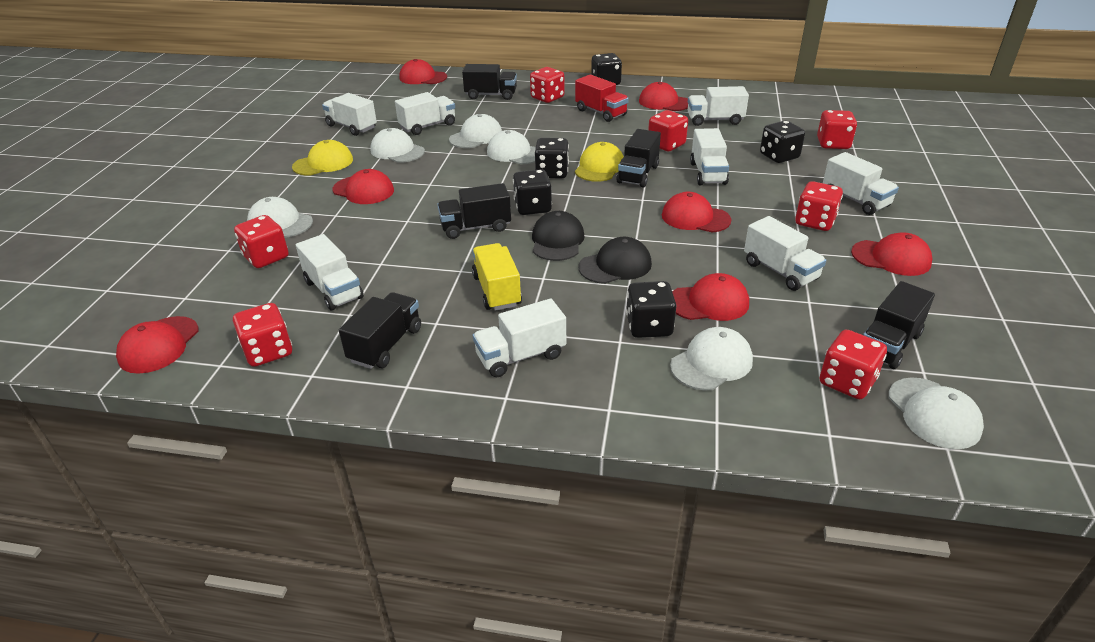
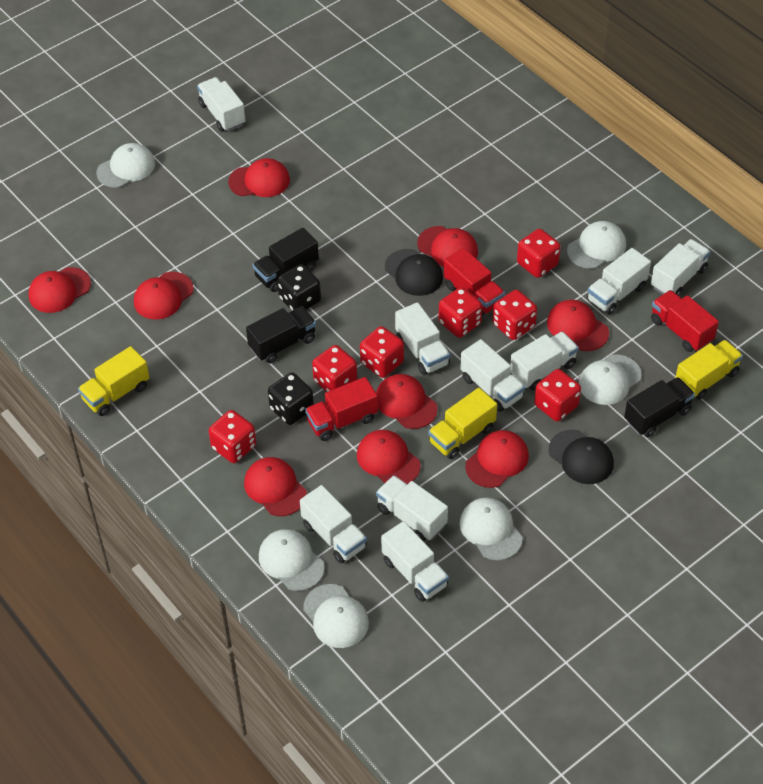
black dice: [513,169,552,215] [534,138,569,178] [591,53,622,85] [626,281,676,338] [760,121,805,163] = 5 -> [268,372,314,425] [277,264,321,311] = 2
black truck: [339,292,421,369] [437,183,511,239] [462,64,517,100] [616,129,661,188] [863,281,935,369] = 5 -> [246,306,316,363] [252,228,319,292] [624,377,695,437] = 3
red cap: [116,316,198,374] [332,169,394,204] [399,59,447,84] [639,82,688,111] [662,192,731,233] [672,273,749,321] [851,232,932,276] = 7 -> [28,267,91,313] [134,272,194,320] [228,158,290,197] [244,457,307,516] [357,430,421,484] [376,374,438,429] [417,226,478,267] [465,430,529,488] [547,300,609,351] = 9
red truck: [575,75,629,122] = 1 -> [305,377,378,441] [444,248,505,316] [651,290,719,352] = 3
white truck: [296,234,364,310] [322,93,377,136] [395,92,455,135] [473,299,566,377] [688,86,749,126] [690,128,729,185] [744,216,826,291] [823,152,899,215] = 8 -> [197,77,245,132] [300,485,367,563] [376,475,448,541] [381,521,449,602] [395,302,450,375] [460,339,525,412] [510,331,579,390] [587,248,651,315] [651,239,710,296] = 9
yellow cap: [292,140,353,176] [575,142,624,182] = 2 -> none = 0
yellow truck: [472,243,522,311] = 1 -> [78,346,150,416] [428,388,497,459] [675,340,743,400] = 3

